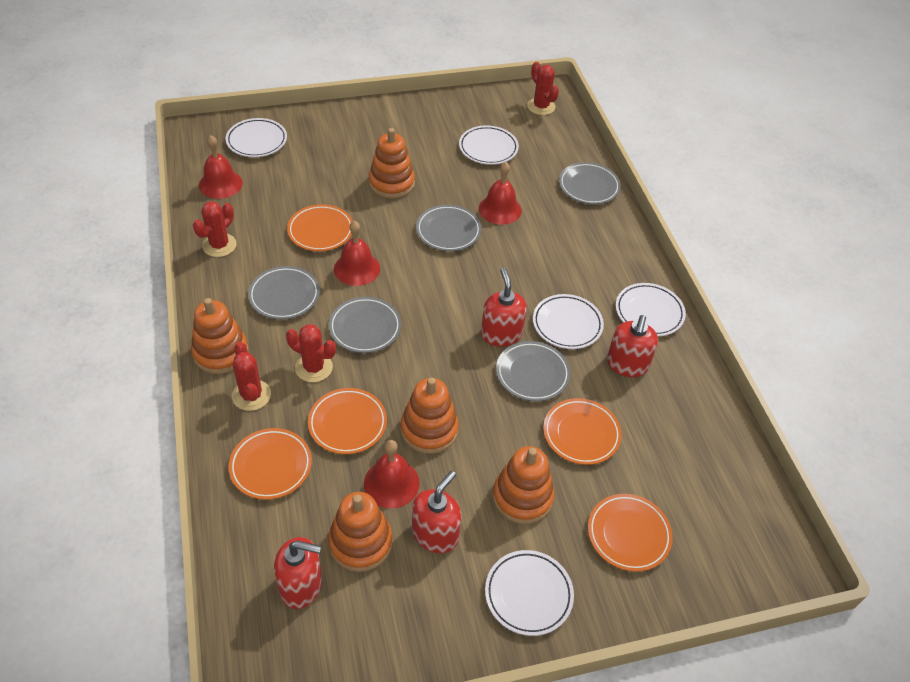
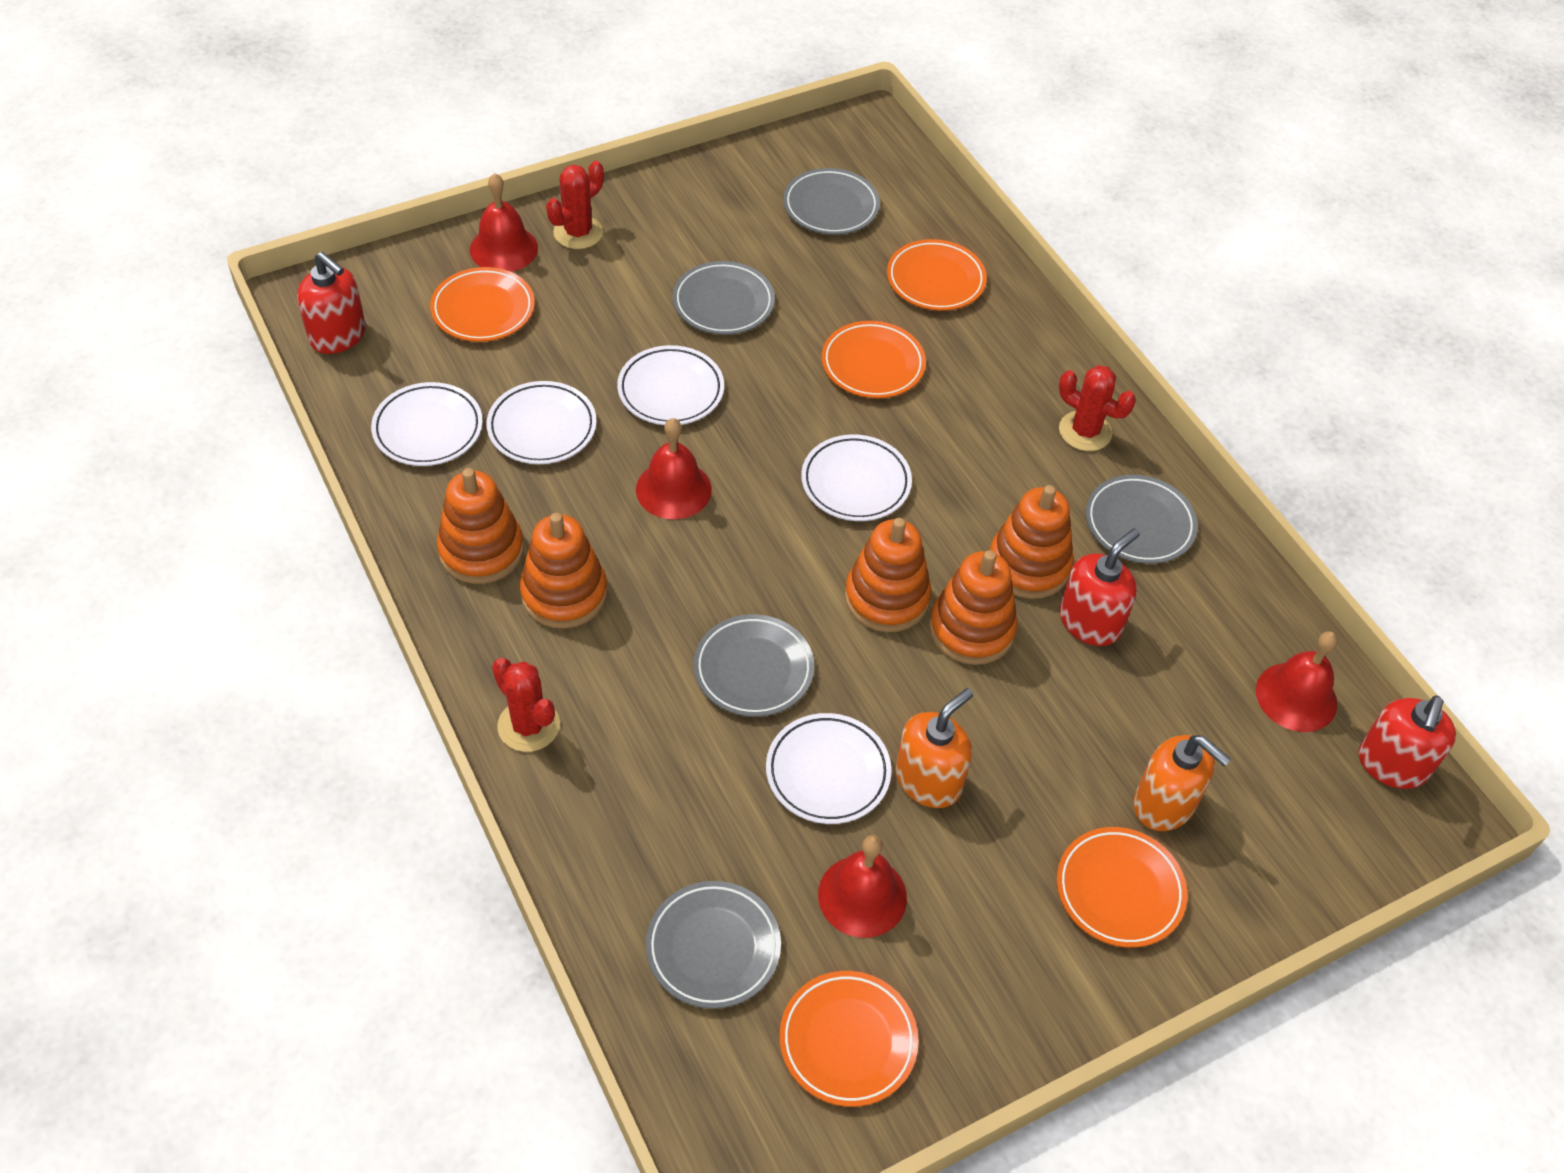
orange soap dispenser: none = 0 -> [895,688,973,808] [1133,735,1231,831] = 2
red cactus: [193,201,237,257] [232,342,271,411] [286,324,336,382] [527,62,559,115] = 4 -> [492,658,560,752] [546,161,604,249] [1059,365,1136,451] = 3
red soap dispenser: [274,537,322,609] [412,471,462,553] [481,268,527,347] [607,315,658,377] = 4 -> [297,252,366,354] [1059,528,1140,646] [1359,695,1456,789] = 3

